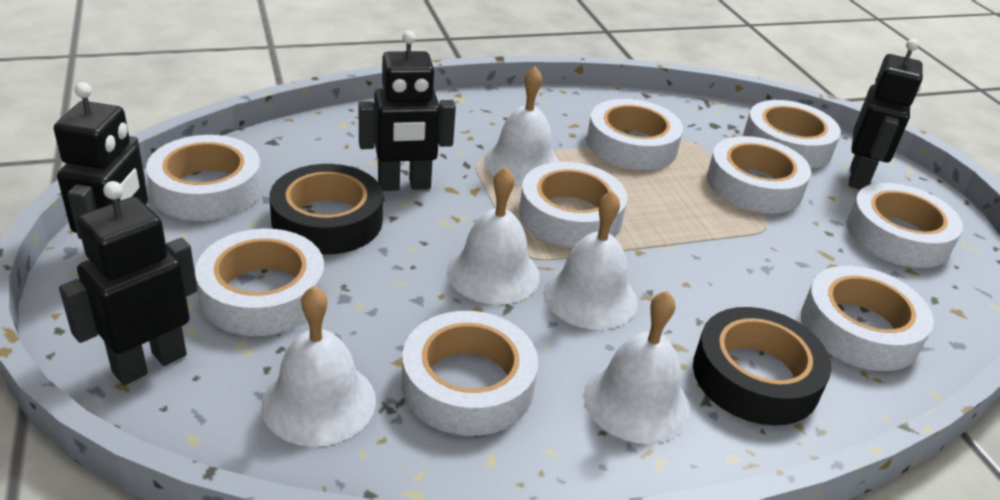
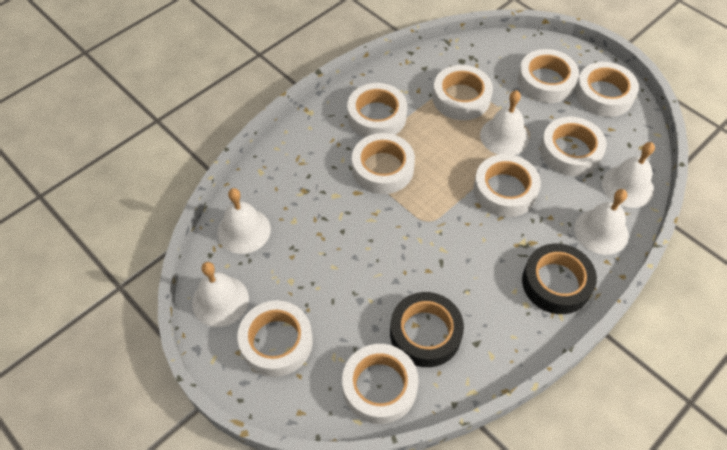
black robot: [54,82,148,239] [59,181,197,385] [359,31,456,191] [849,39,923,190] = 4 -> none = 0

